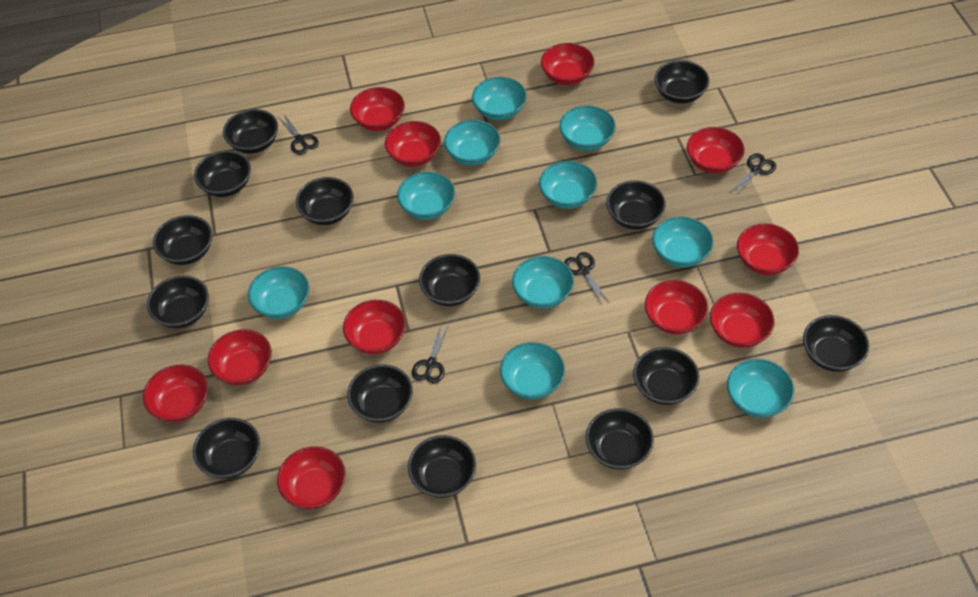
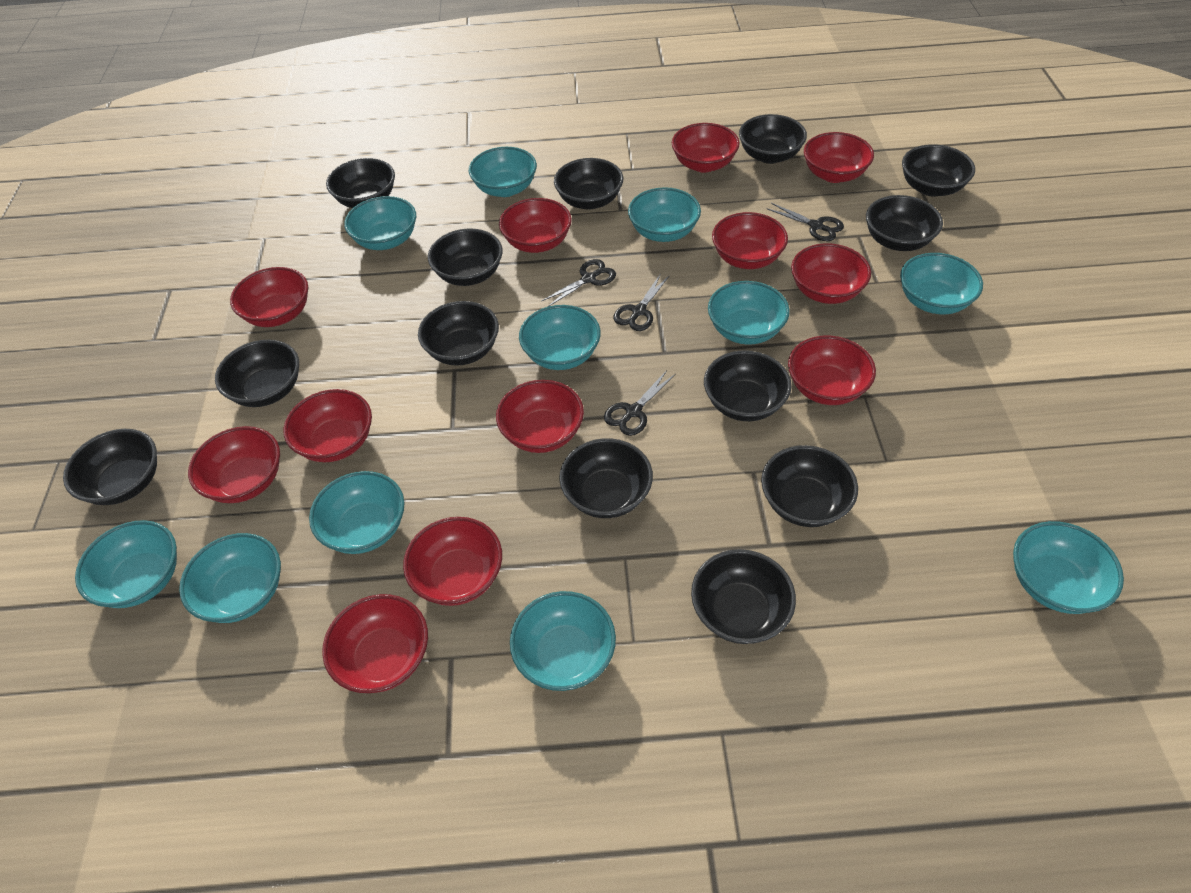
black bowl: [147,275,209,328] [153,215,212,265] [193,418,260,479] [194,150,251,197] [223,109,278,154] [296,177,354,225] [347,364,413,423] [408,435,476,498] [419,254,480,306] [586,408,654,470] [606,180,666,230] [633,347,700,405] [655,60,710,103] [803,315,869,372] = 14 -> [63,429,157,505] [215,340,299,407] [326,158,395,208] [418,301,499,366] [428,229,503,286] [554,158,623,210] [559,438,653,518] [691,549,796,644] [704,350,791,421] [739,114,807,164] [761,445,858,527] [866,195,943,251] [902,144,975,197] = 13
red bowl: [143,364,208,422] [208,329,272,385] [277,446,346,509] [343,300,406,354] [350,87,405,131] [385,121,441,167] [541,43,595,85] [645,280,708,334] [687,127,745,174] [710,293,775,348] [737,223,799,275] = 11 -> [188,426,280,503] [230,267,308,327] [283,389,372,462] [322,594,428,693] [403,517,502,606] [496,380,584,453] [499,198,572,253] [672,123,740,172] [712,212,788,269] [788,336,876,405] [791,243,871,304] [804,132,874,183] = 12
turquoise bowl: [248,266,310,319] [397,172,456,220] [444,120,500,165] [472,77,527,121] [500,342,565,400] [512,256,574,309] [539,161,598,209] [559,105,616,151] [652,216,714,267] [727,359,795,418] = 10 -> [75,520,177,608] [179,533,281,623] [309,471,405,554] [344,196,416,250] [469,147,537,197] [510,591,616,691] [519,305,601,370] [628,187,701,242] [708,281,790,345] [900,253,983,314] [1013,521,1124,614] = 11

